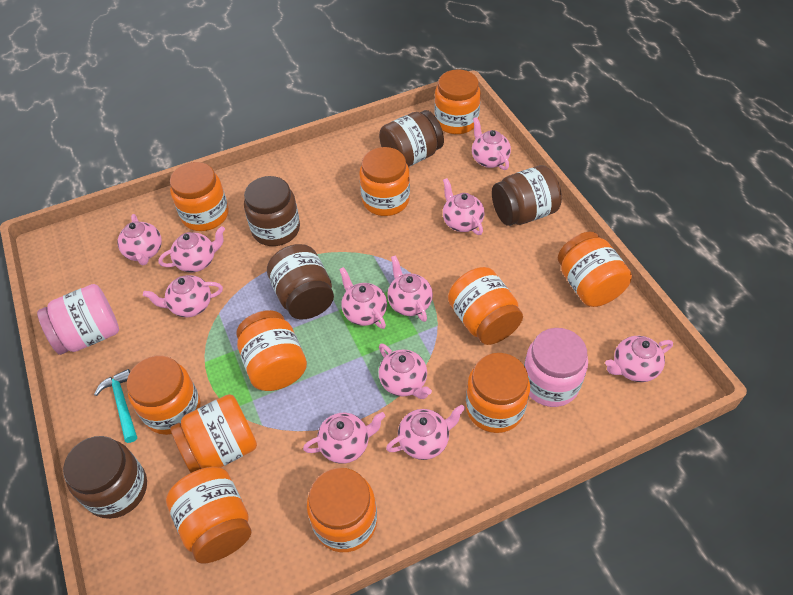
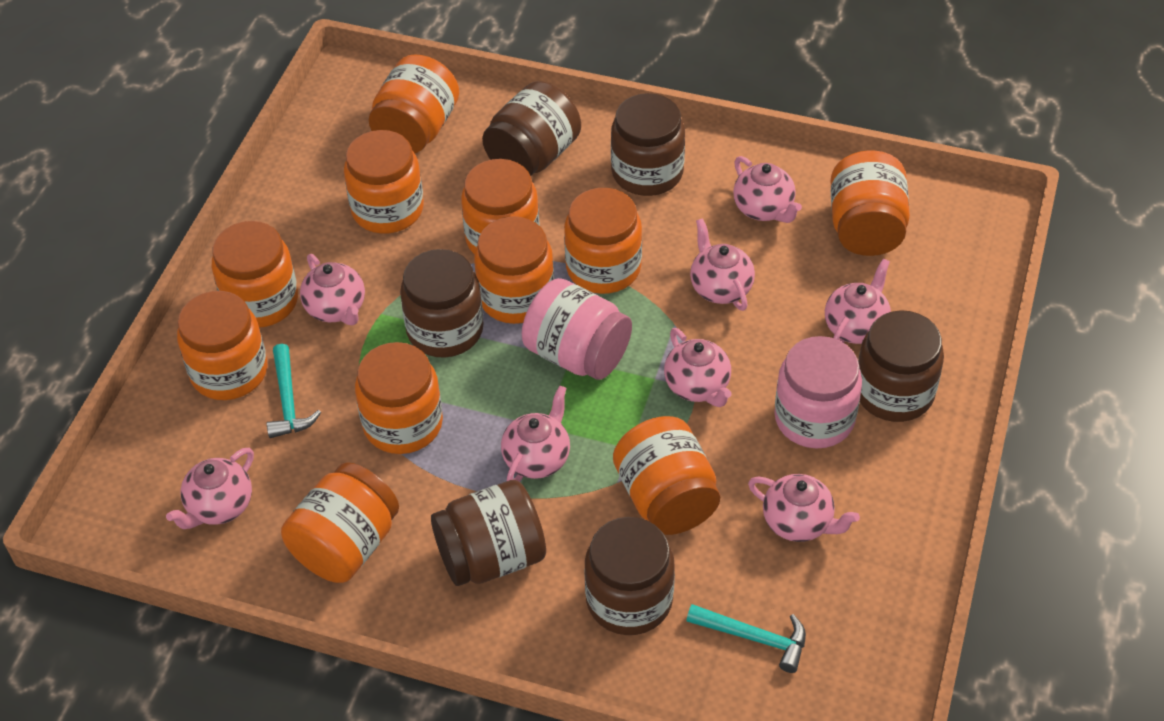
brown jar: [63,436,147,519] [244,176,300,246] [267,244,334,319] [379,110,444,167] [492,165,562,226] = 5 -> [400,249,484,358] [431,480,546,586] [482,81,581,176] [584,517,675,635] [611,93,685,196] [858,310,944,422] = 6
pink teapot: [117,214,162,265] [143,275,223,317] [158,226,225,273] [303,412,385,464] [339,267,387,329] [379,344,432,399] [386,405,465,460] [387,255,433,322] [443,178,484,235] [472,117,511,170] [605,336,673,382] = 11 -> [166,448,254,529] [300,254,365,325] [501,385,570,482] [664,328,732,407] [690,218,755,311] [733,156,802,223] [748,474,860,542] [825,258,891,344] = 8
turquoise hammer: [94,369,137,443] = 1 -> [267,344,321,438] [686,604,806,673] = 2

